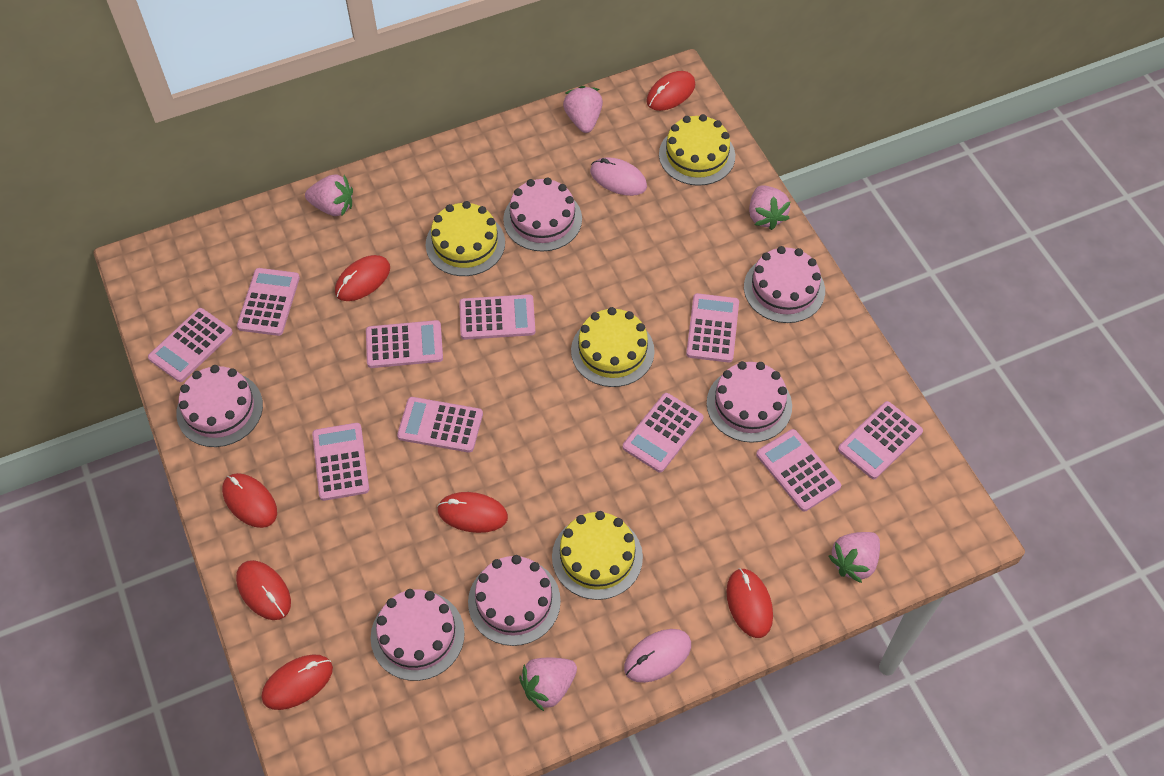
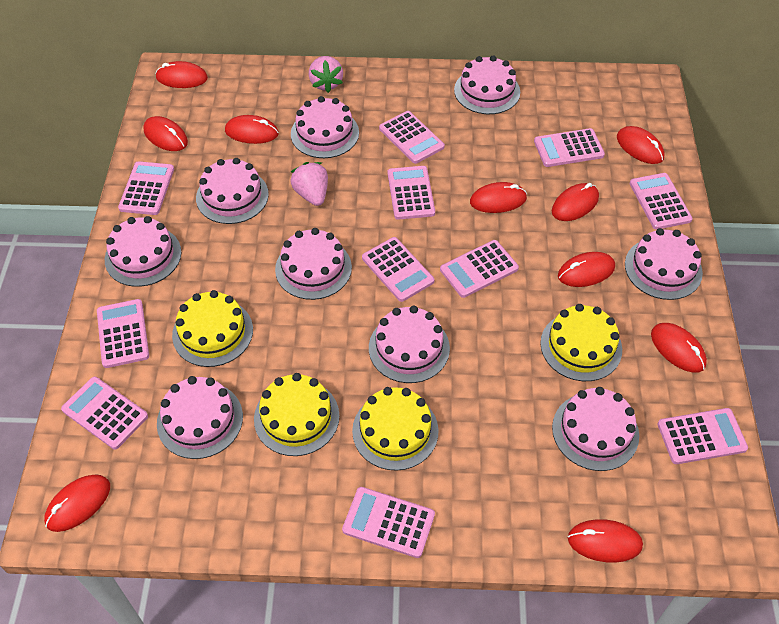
pink cake: [176,365,263,447] [371,589,465,681] [468,555,561,646] [503,177,582,252] [707,361,792,443] [744,246,825,323] = 6 -> [105,216,181,287] [157,376,243,459] [196,158,269,224] [275,228,352,300] [291,96,359,158] [369,306,450,383] [454,55,520,114] [552,387,639,471] [625,228,703,300] = 9
pink calculator: [148,308,233,382] [237,268,300,336] [312,423,369,501] [366,320,443,368] [397,397,483,453] [459,294,535,340] [623,393,704,473] [686,293,739,363] [756,429,841,512] [838,401,923,479] = 10 -> [61,377,148,450] [97,299,149,368] [118,161,174,215] [342,487,435,558] [362,237,435,302] [379,111,445,164] [388,166,435,220] [440,240,519,298] [534,128,605,167] [630,173,693,230] [657,408,748,464] = 11
pink mouse: [590,157,647,196] [624,629,691,683] = 2 -> none = 0
pink strawberry: [305,174,353,216] [519,658,577,711] [563,86,603,133] [749,186,791,230] [828,532,880,583] = 5 -> [291,162,328,206] [309,56,343,93] = 2
red mouse: [222,473,277,528] [236,560,291,620] [262,654,333,710] [335,255,390,301] [437,492,508,533] [646,71,695,111] [726,568,773,638] = 7 -> [44,474,110,532] [143,116,188,151] [155,61,208,88] [225,115,279,144] [470,182,527,213] [552,183,599,221] [558,252,615,287] [568,519,643,563] [617,126,665,164] [651,323,707,373] = 10

